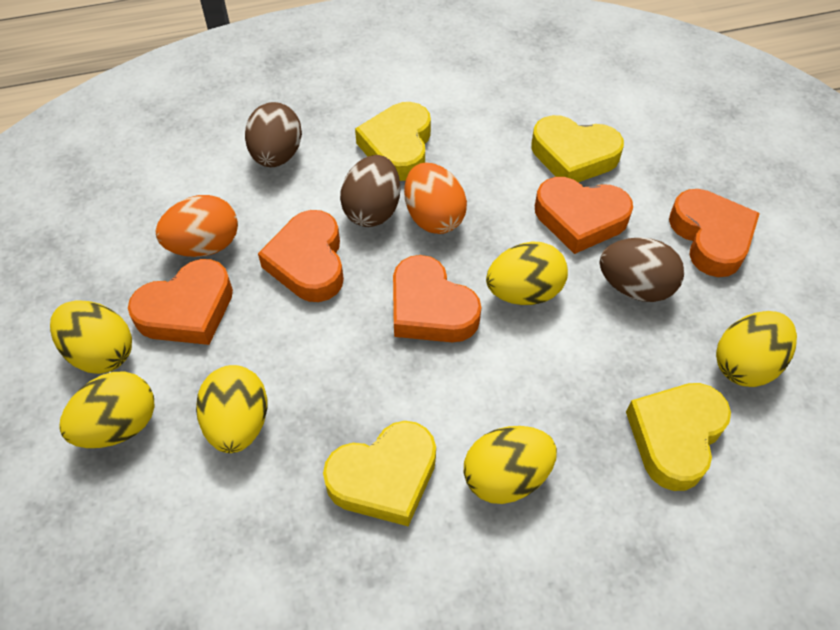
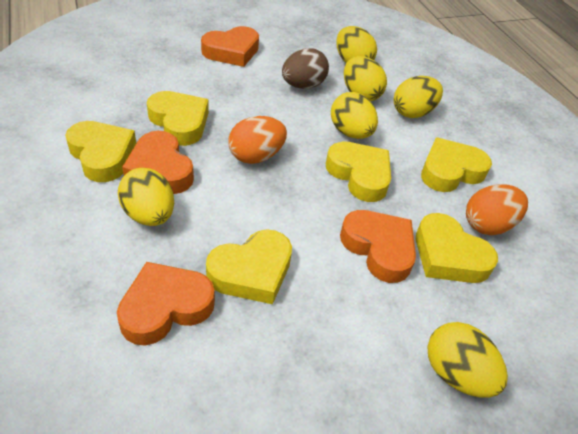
brown egg: [245,102,302,167] [340,155,400,227] [599,238,684,302] = 3 -> [282,48,329,89] = 1
orange heart: [128,259,233,345] [258,210,344,302] [393,255,481,342] [535,177,633,254] [669,189,760,277] = 5 -> [117,262,215,345] [122,131,194,194] [201,26,259,67] [340,210,416,283] = 4
yellow heart: [323,421,436,526] [355,102,431,181] [531,115,624,182] [626,383,731,491] = 4 -> [65,121,136,182] [147,91,209,146] [206,230,292,304] [326,141,391,202] [416,213,498,283] [421,138,492,192] = 6

